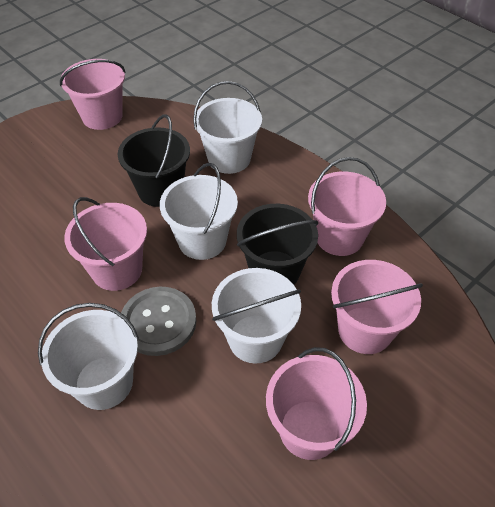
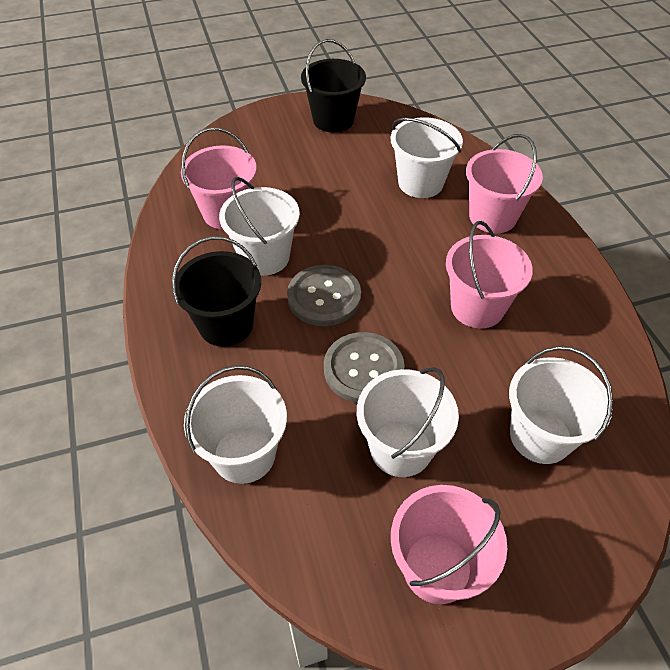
grey button: [121,287,197,356] = 1 -> [287,265,361,326] [324,332,405,403] = 2
pink bucket: [60,59,125,130] [64,197,147,291] [266,347,367,460] [308,157,386,256] [331,260,423,354] = 5 -> [181,128,257,229] [391,485,507,604] [446,221,533,328] [466,134,543,233] = 4
white bucket: [38,303,139,410] [160,163,238,260] [193,81,262,174] [212,268,301,364] = 4 -> [184,365,287,484] [219,177,300,276] [357,367,459,477] [391,117,463,198] [509,346,613,464] = 5

